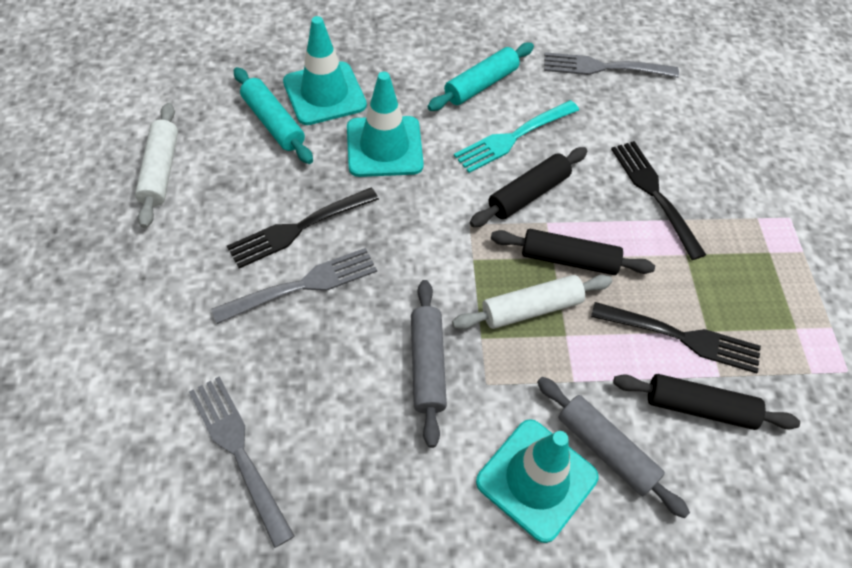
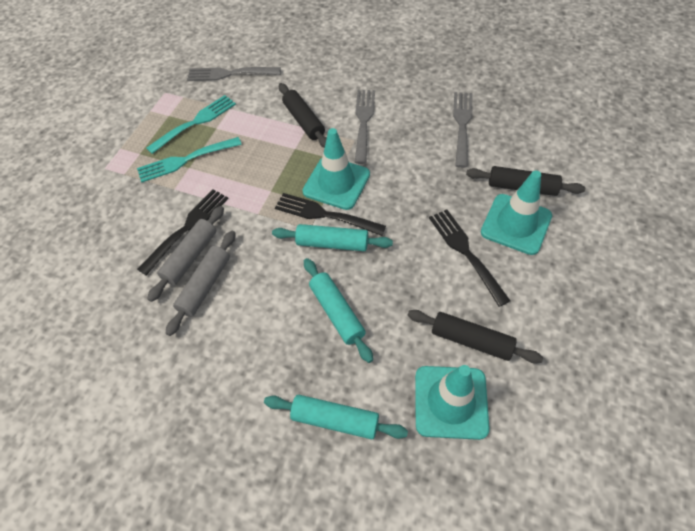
turquoise fork: [454,100,579,173] = 1 -> [137,137,242,182] [146,95,236,154] = 2
turquoise rolling pin: [234,67,313,164] [427,43,534,111] = 2 -> [264,395,408,440] [272,224,393,251] [304,258,373,363] = 3
white rolling pin: [135,103,178,228] [452,275,612,329] = 2 -> none = 0

